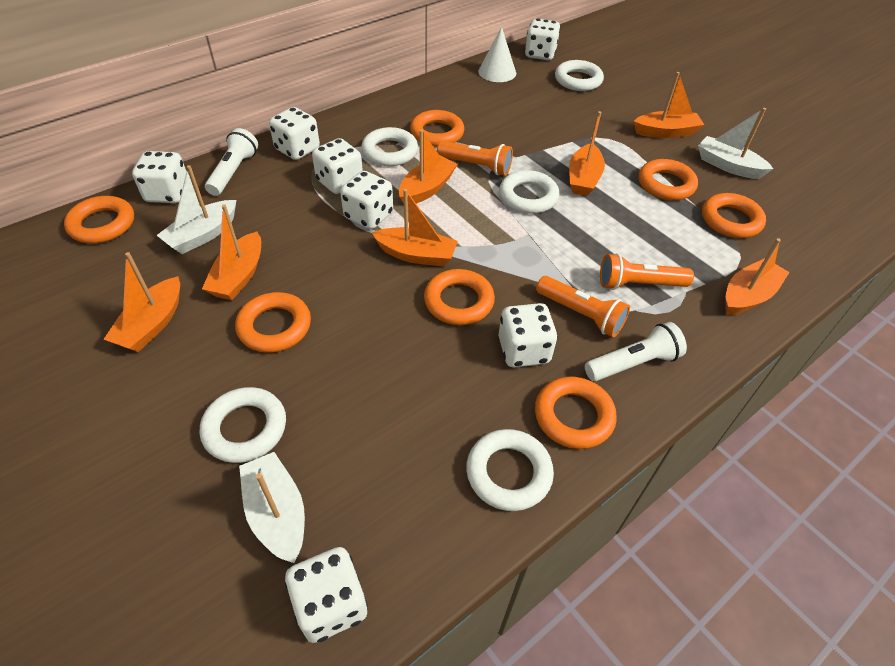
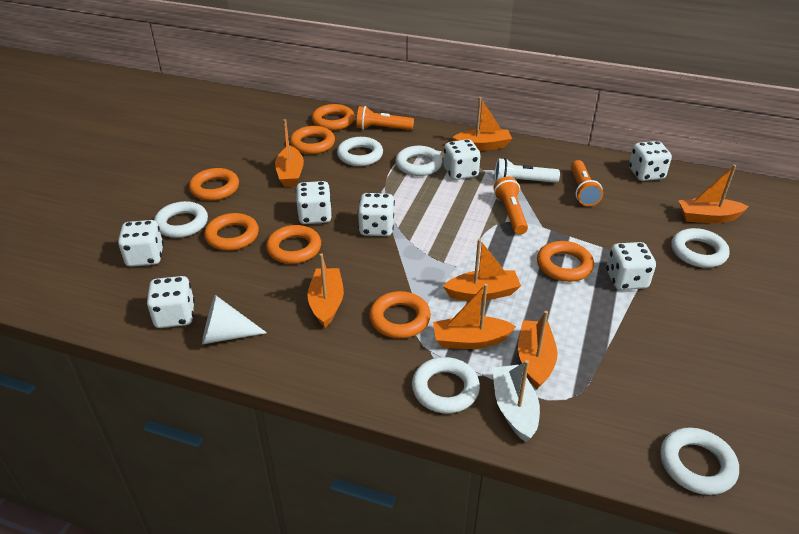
white boat: [157,165,236,254] [239,452,305,563] [698,108,773,179] = 3 -> [493,360,540,442] = 1
white flashlight: [205,128,258,196] [585,322,687,381] = 2 -> [495,158,560,183] = 1
white ring: [200,387,286,463] [361,127,418,166] [466,429,554,511] [499,170,559,214] [555,60,604,91] = 5 -> [154,201,208,238] [337,137,383,166] [395,146,443,176] [412,357,480,413] [660,427,739,495] [671,228,730,268] = 6

